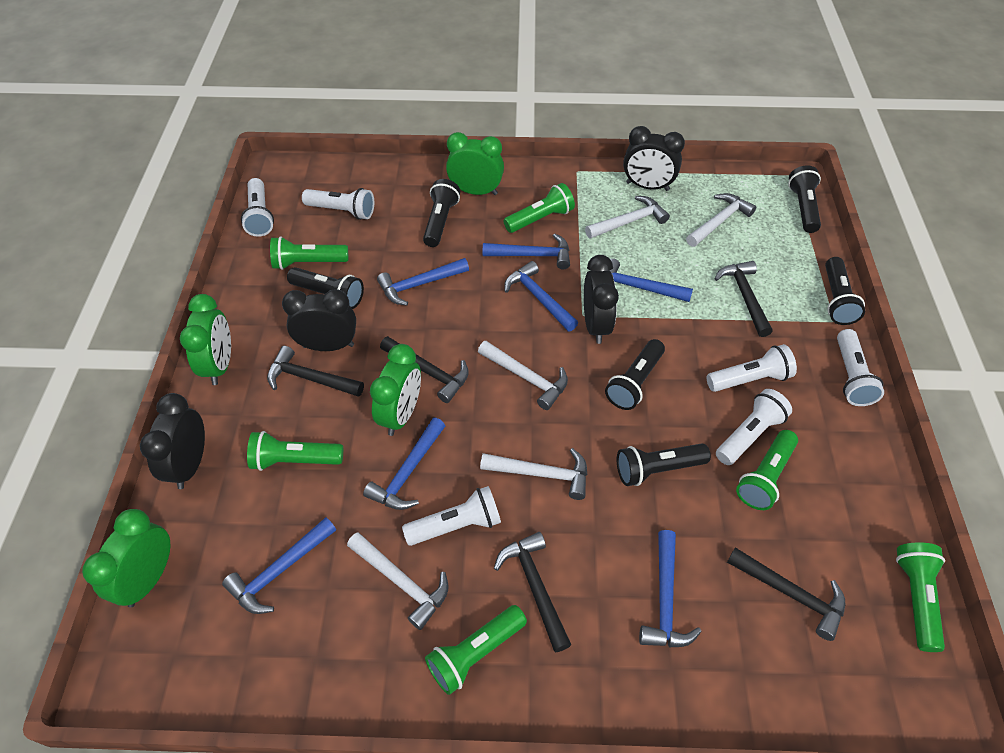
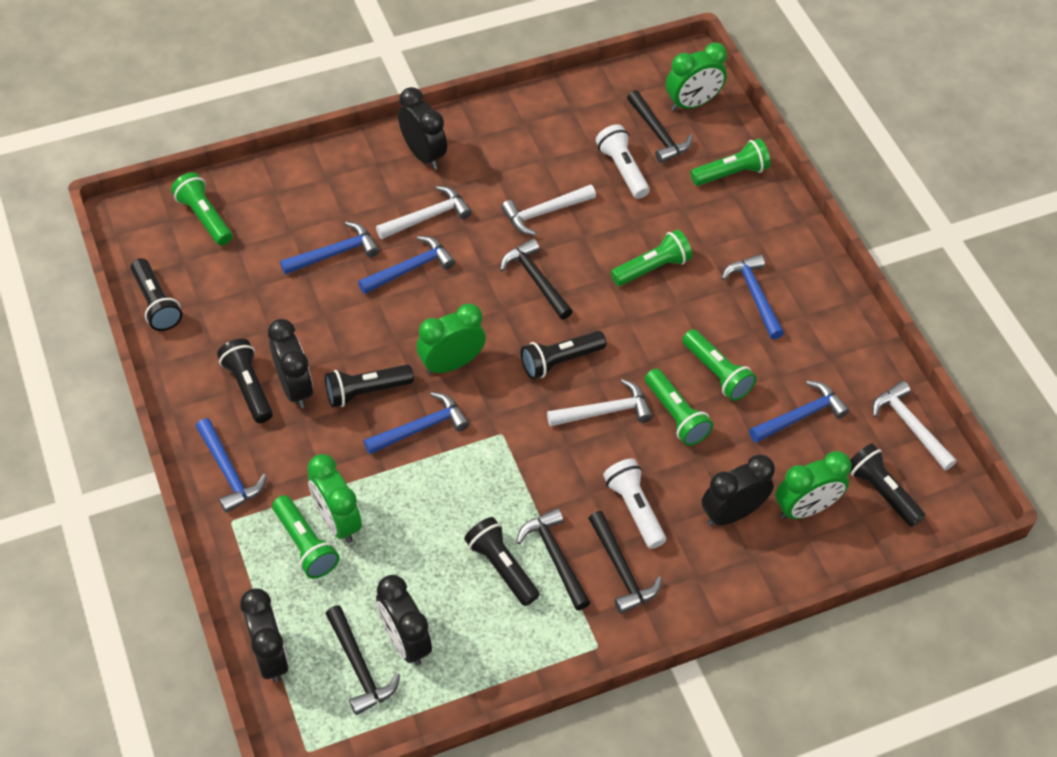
black clock: [140,393,205,489] [282,289,356,351] [584,255,619,344] [623,126,685,191] = 4 -> [240,588,289,683] [268,319,313,408] [376,575,432,666] [398,87,447,170] [701,454,775,526] = 5
blue hammer: [222,517,336,614] [363,418,445,510] [377,258,469,306] [483,233,570,269] [504,261,578,332] [609,258,693,302] [639,530,702,648] = 7 -> [196,418,267,513] [280,222,379,275] [358,236,455,294] [364,392,469,454] [721,254,784,339] [749,380,849,443] = 6
white flashlight: [241,178,274,237] [302,188,374,220] [402,486,501,546] [707,344,797,392] [716,389,792,465] [837,329,884,406] = 6 -> [596,124,650,199] [603,458,666,549] = 2
white hammer: [347,532,448,630] [478,341,568,410] [480,448,587,500] [585,196,670,239] [686,193,756,247] = 5 -> [376,186,472,239] [501,184,596,235] [547,379,653,427] [872,381,957,470] = 4

